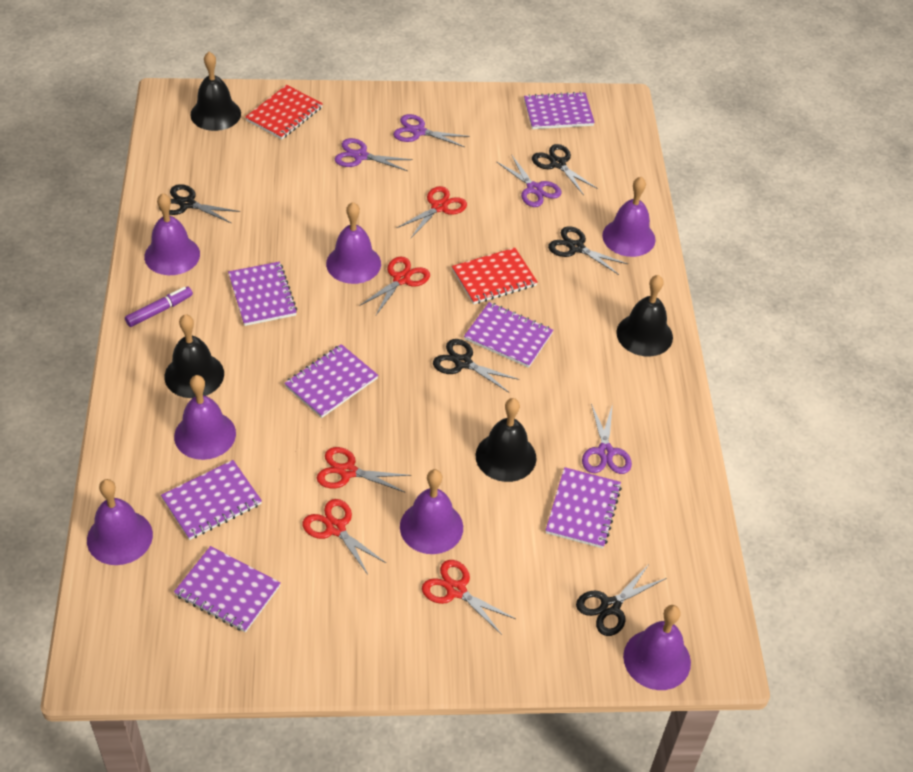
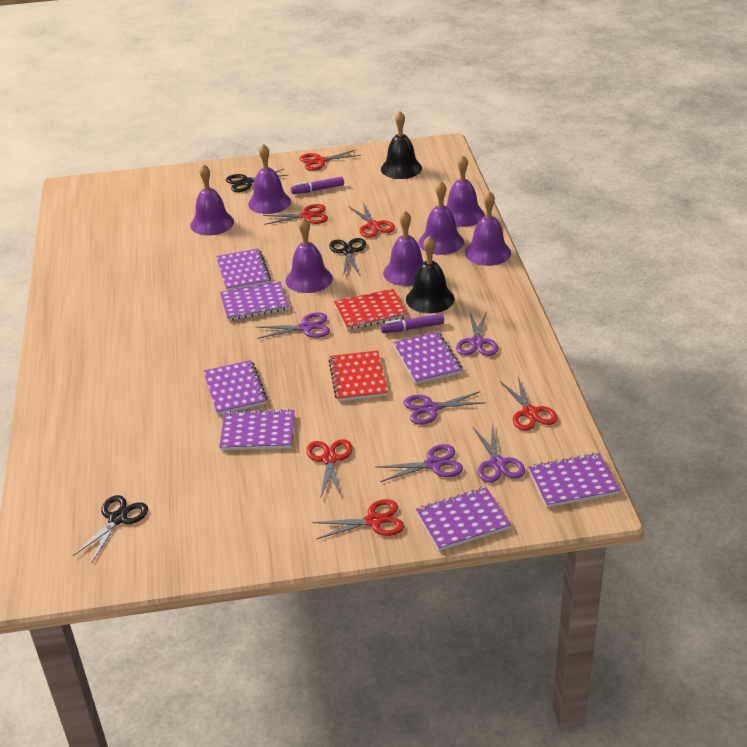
black bell: [164,314,224,398] [190,52,241,131] [476,398,537,482] [616,275,673,356] = 4 -> [381,111,422,179] [406,236,454,313] = 2
black scissors: [159,184,240,223] [433,339,519,392] [532,144,598,195] [548,226,628,275] [576,563,666,636] = 5 -> [73,495,148,562] [226,169,287,192] [329,238,366,276] = 3
purple marker: [125,287,193,327] = 1 -> [291,176,344,194] [380,314,444,333] = 2
purple scissors: [335,138,413,171] [393,114,470,147] [496,154,562,207] [582,404,632,474] = 4 -> [256,312,330,339] [375,444,463,482] [403,391,486,425] [456,311,498,356] [473,424,525,483] = 5
red scissors: [303,499,386,575] [317,447,411,493] [360,256,430,315] [397,186,467,238] [422,560,516,635] = 5 -> [263,204,328,225] [300,149,361,171] [306,439,353,499] [312,499,404,539] [349,203,395,238] [500,377,558,431] = 6

